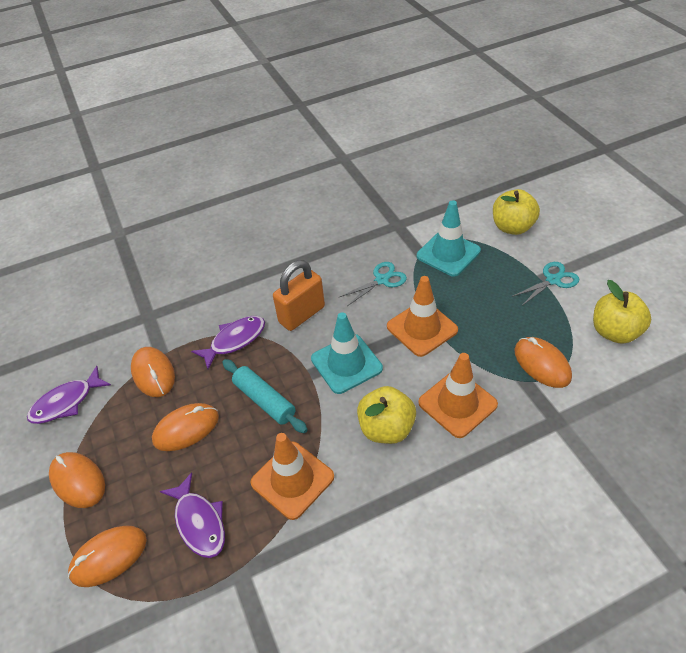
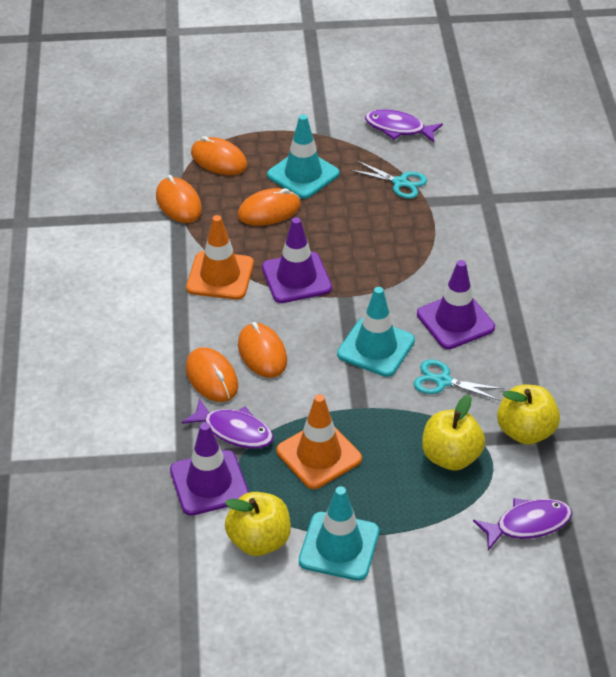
orange padlock: [273,260,325,331] = 1 -> none = 0
orange traffic cone: [251,433,334,520] [387,276,458,357] [418,353,498,438] = 3 -> [186,215,254,300] [276,394,362,489] = 2
purple traffic cone: none = 0 -> [170,422,249,516] [262,217,332,303] [417,260,495,349] = 3
turquoise rolling pin: [222,359,308,433] = 1 -> none = 0
turquoise traffic cone: [311,312,383,394] [417,200,481,277] = 2 -> [267,114,340,199] [299,486,379,581] [337,287,415,377] = 3

